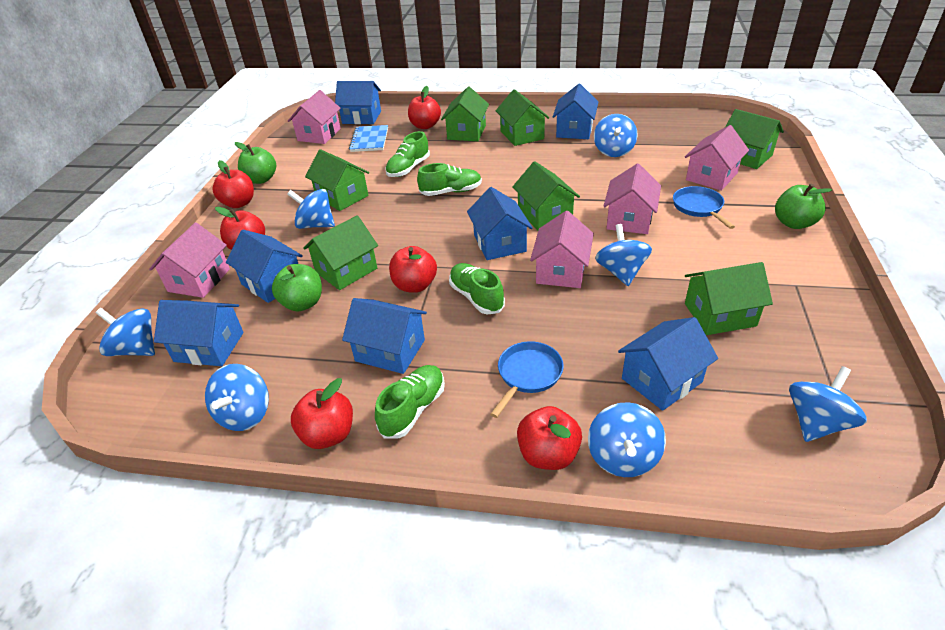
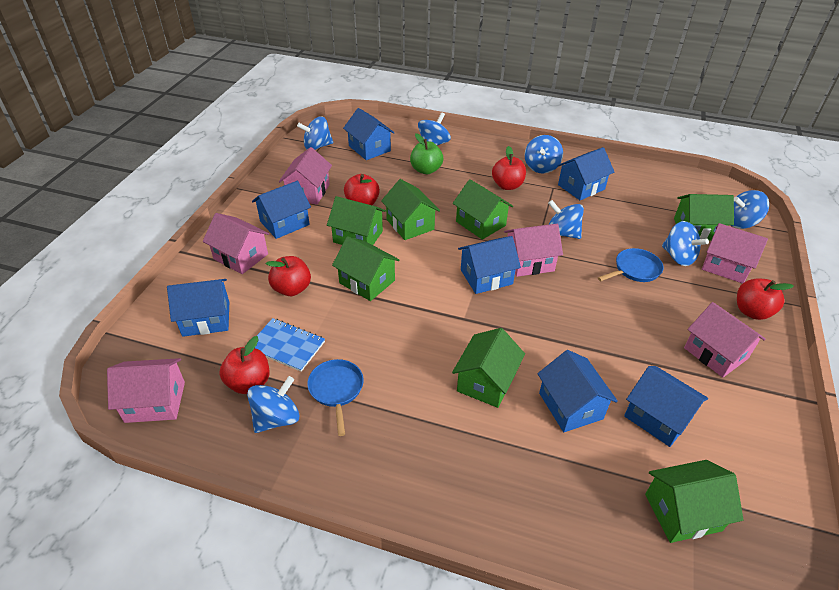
green apple: [235,142,276,184] [272,264,322,311] [775,184,832,229] = 3 -> [410,133,443,174] = 1
green shoe: [375,365,445,439] [385,131,430,177] [417,163,482,196] [449,263,505,315] = 4 -> none = 0
pink house: [149,222,230,298] [288,90,341,144] [530,211,594,288] [603,163,661,234] [685,125,749,191] = 5 -> [107,358,185,423] [203,213,269,274] [279,147,332,205] [504,224,563,277] [684,302,766,378] [702,223,768,284] = 6
red apple: [212,160,254,208] [215,207,265,250] [291,378,353,449] [389,246,437,293] [408,86,441,129] [517,406,582,470] = 6 -> [219,336,269,394] [266,256,311,296] [344,174,380,205] [492,146,526,190] [737,279,794,320] = 5

